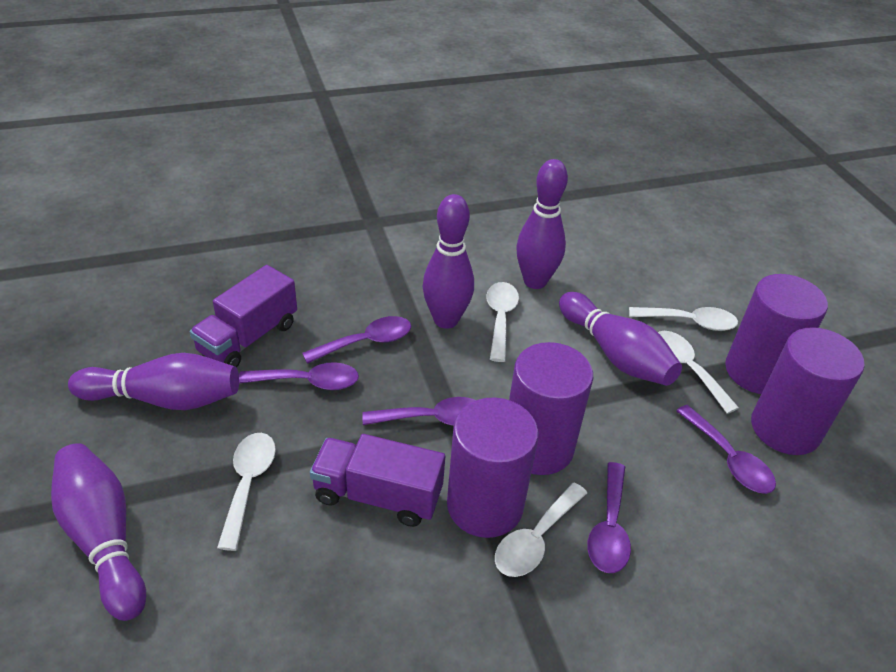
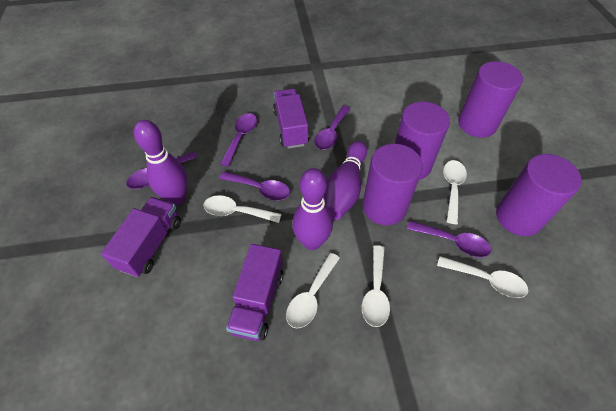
purple bowling pin: [51,443,146,621] [68,353,239,410] [423,194,474,329] [516,159,568,289] [559,292,682,386] = 5 -> [134,120,188,205] [292,168,333,250] [323,141,367,220] = 3
purple truck: [190,265,297,367] [310,434,445,527] = 2 -> [101,197,181,277] [226,244,283,341] [273,89,309,149] = 3

